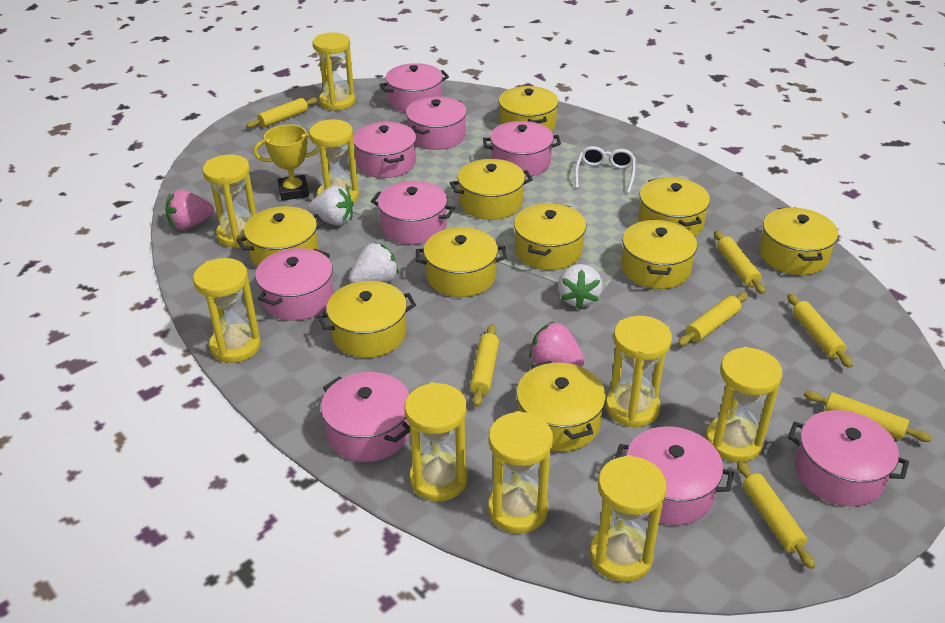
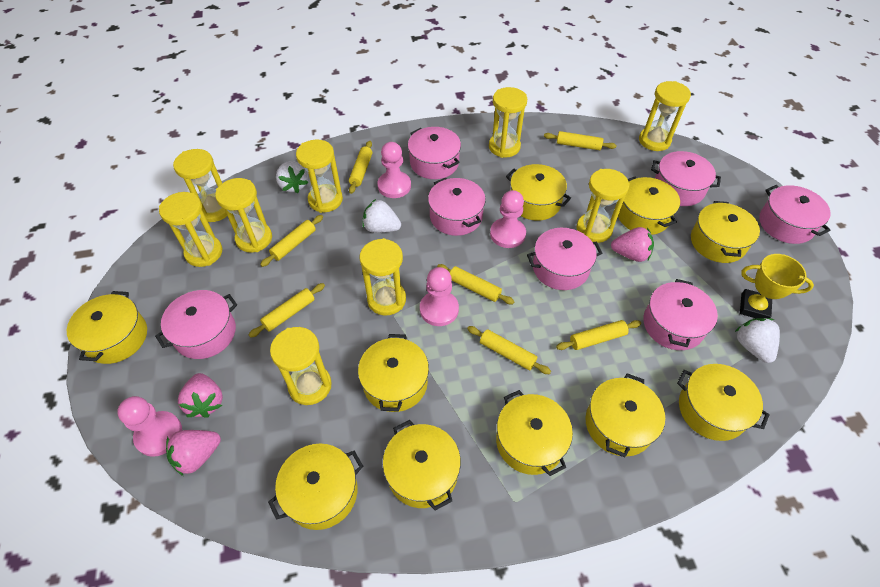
pink pawn: none = 0 -> [117,396,182,457] [378,142,411,198] [420,267,459,326] [490,190,526,248] = 4
pink pot: [255,248,334,321] [321,372,410,462] [353,122,416,178] [371,181,455,245] [379,63,449,112] [406,96,467,150] [483,121,561,177] [615,426,734,525] [788,410,909,506] = 9 -> [155,290,237,359] [408,127,461,179] [428,178,486,236] [527,228,602,290] [643,279,718,350] [651,151,721,206] [759,185,831,244] = 7
pink strawberry: [165,190,214,230] [529,321,585,367] = 2 -> [166,430,221,476] [178,373,223,418] [611,227,654,262] = 3
white glasses: [575,146,636,194] = 1 -> none = 0

